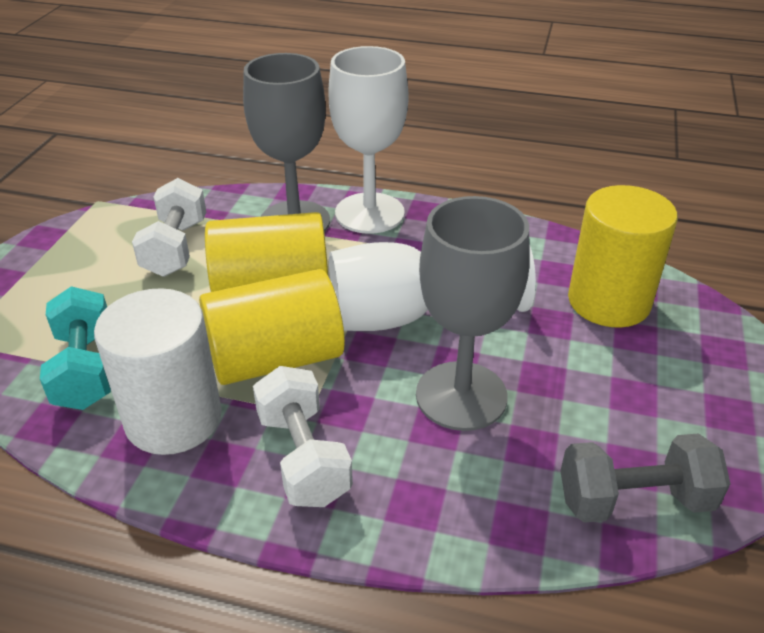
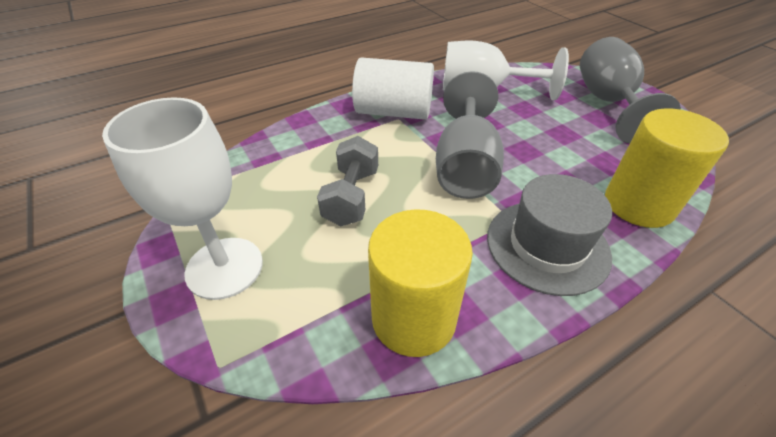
grey hat: none = 0 -> [487,174,612,296] = 1
turquoise dumbbell: [40,286,111,410] = 1 -> none = 0
white dumbbell: [132,178,206,277] [253,366,353,507] = 2 -> none = 0
yellow cylinder: [199,269,345,385] [205,212,328,292] [568,185,678,328] = 3 -> [368,209,473,357] [605,108,729,228] = 2

